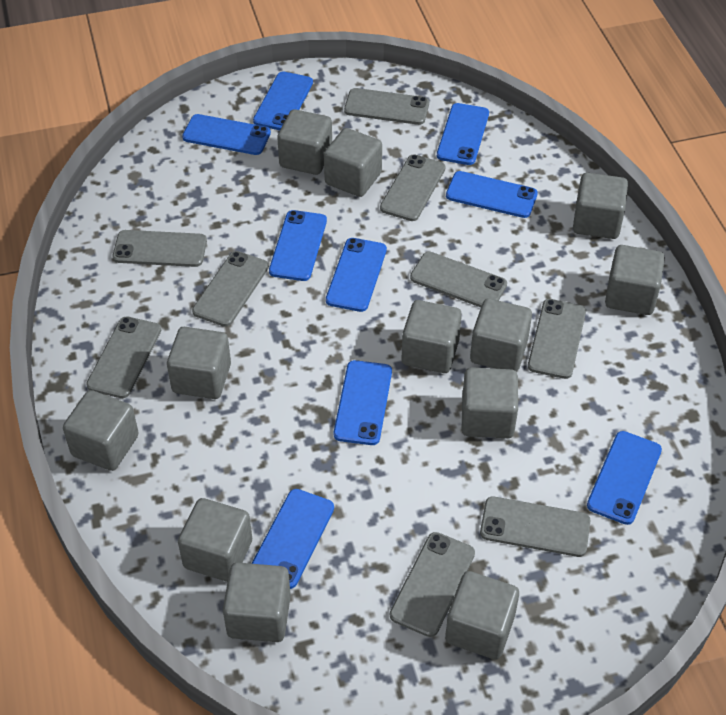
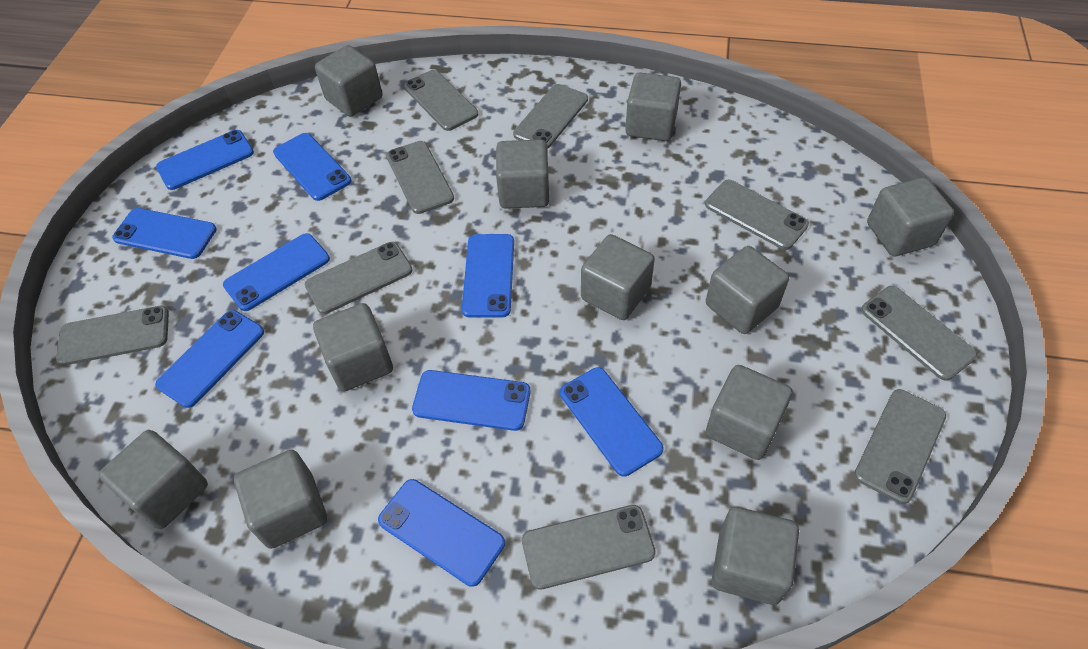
grey cube: [63,390,139,471] [167,327,231,399] [178,498,252,582] [223,562,291,642] [277,109,332,175] [324,128,382,197] [402,300,462,373] [445,571,519,659] [462,367,518,438] [470,299,532,372] [573,173,628,239] [605,245,665,315] = 12 -> [99,430,208,529] [234,450,327,549] [313,303,393,391] [315,45,382,117] [496,139,549,209] [581,234,655,320] [625,73,681,141] [706,246,789,334] [706,365,793,460] [712,507,799,605] [867,177,954,256] = 11

